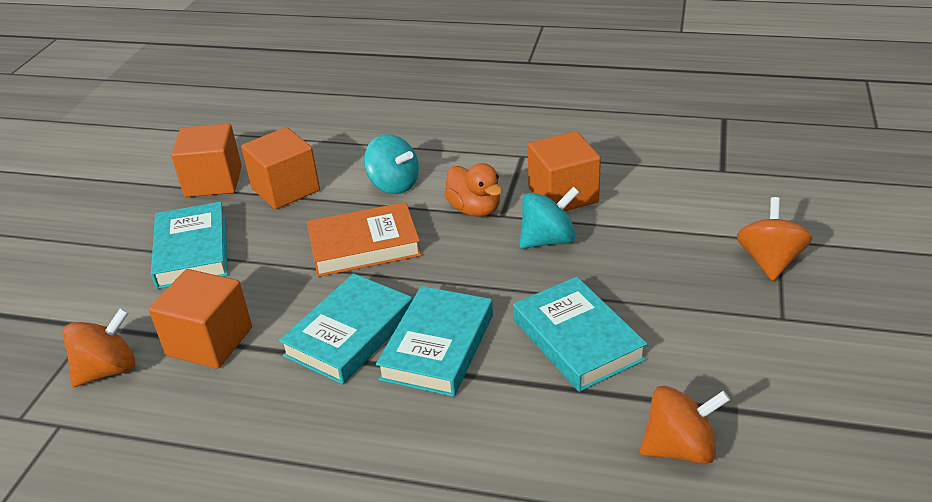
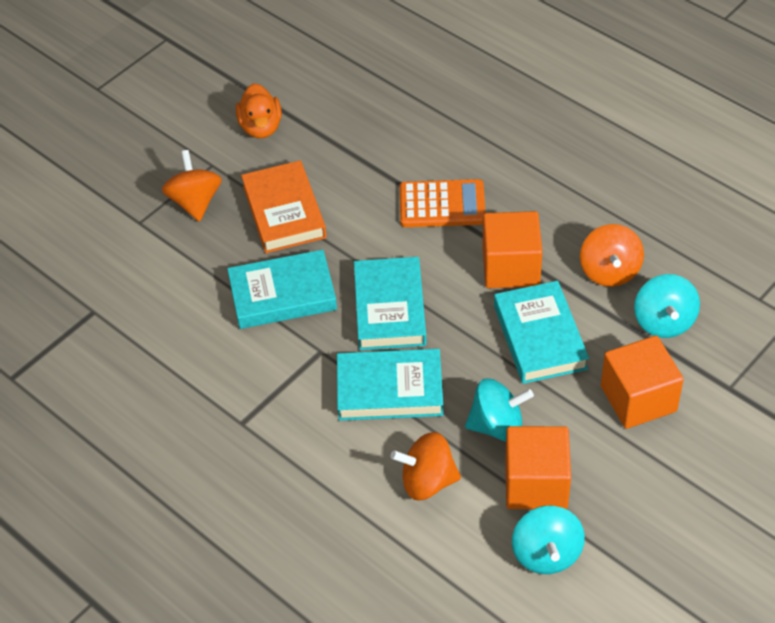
orange calculator: none = 0 -> [400,179,486,227] = 1
orange cube: [149,269,252,369] [171,123,242,197] [241,127,320,210] [528,131,601,211] = 4 -> [482,211,542,288] [505,426,571,509] [601,336,684,429] = 3
turquoise spinning top: [364,134,419,194] [519,187,579,249] = 2 -> [465,379,534,441] [512,506,585,574] [634,274,700,338] = 3

